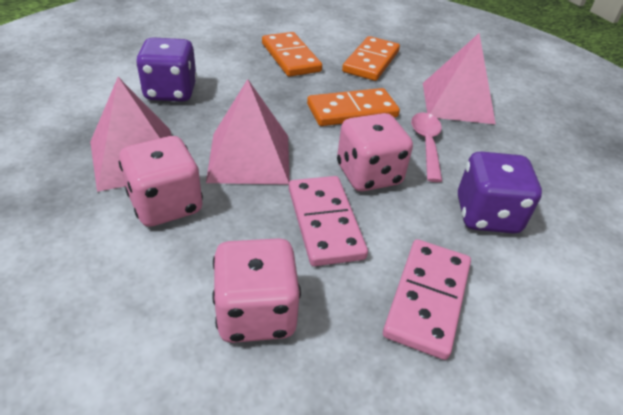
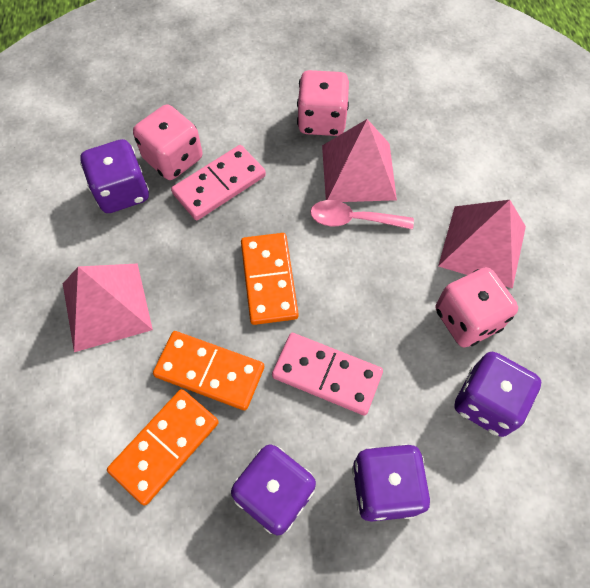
purple dice: [136,37,197,101] [458,151,542,234] = 2 -> [80,139,149,213] [231,445,316,535] [352,444,430,522] [454,352,541,437] = 4

